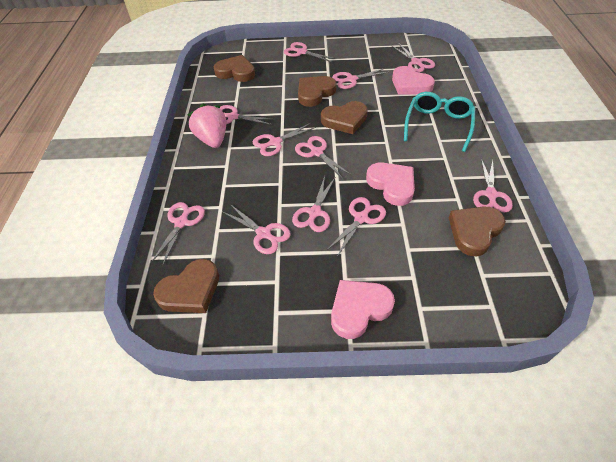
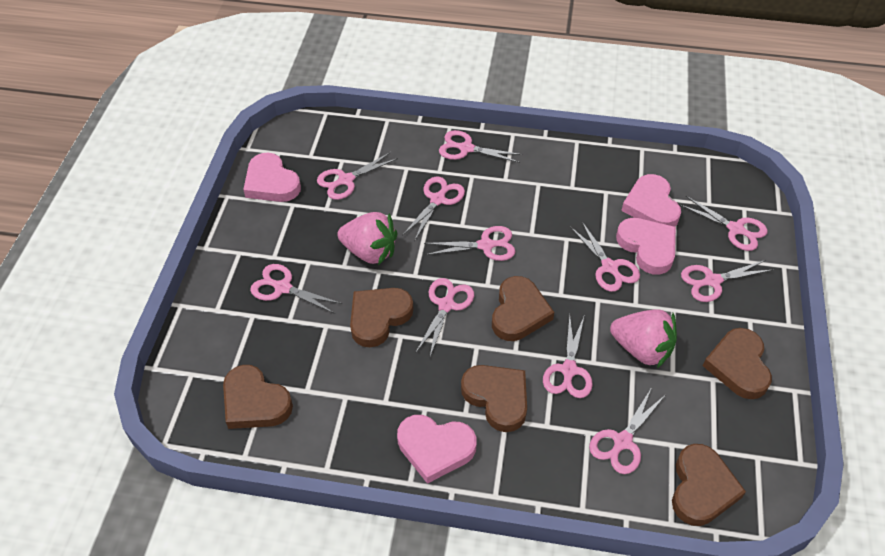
brown heart: [153,259,219,313] [214,55,255,82] [298,76,336,107] [321,101,368,134] [449,206,506,256] = 5 -> [223,365,293,429] [350,288,413,347] [461,365,527,432] [492,276,554,341] [672,444,746,526] [703,328,772,399] = 6
pink heart: [331,280,395,339] [366,162,415,206] [392,66,435,95] = 3 -> [243,153,301,202] [397,415,476,484] [616,218,676,275] [621,174,681,227] = 4
pink strawberry: [188,103,227,148] = 1 -> [337,212,398,265] [610,309,677,368] = 2
turquoise glasses: [404,92,475,152] = 1 -> none = 0

